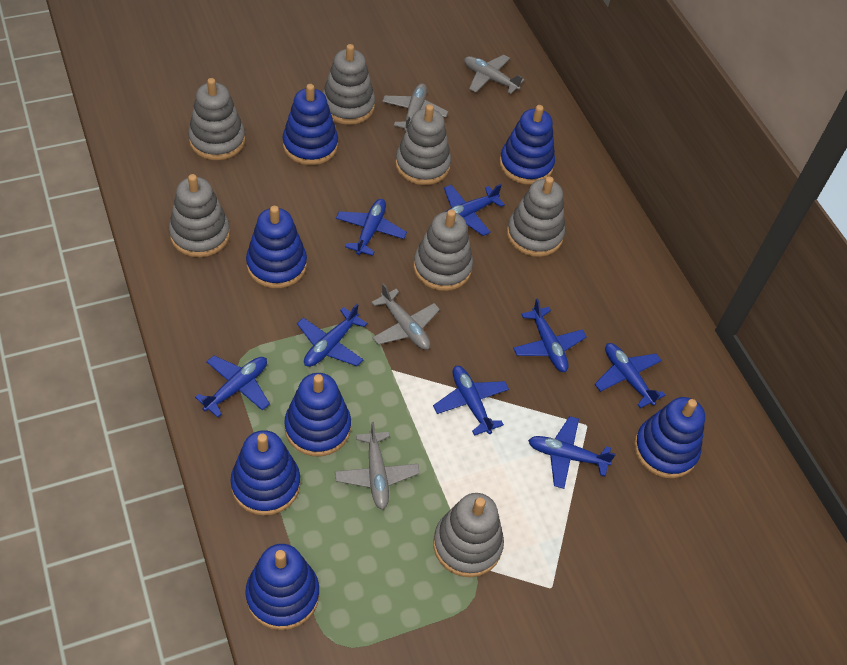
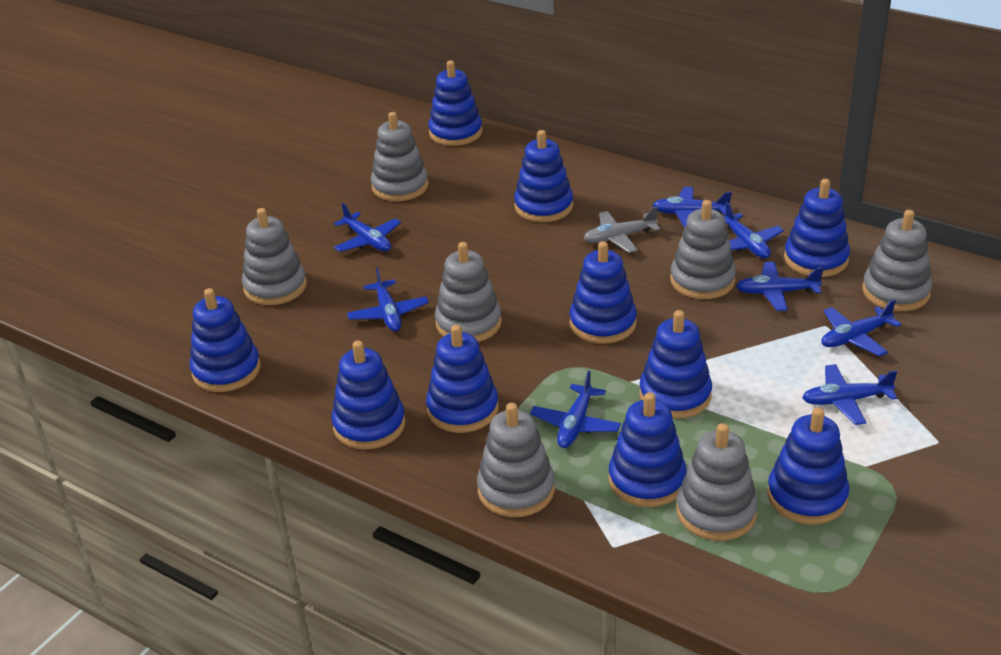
blue stacking toy: [230,430,300,516] [245,544,319,630] [246,206,307,288] [283,84,338,165] [284,373,351,456] [499,105,555,185] [634,397,705,478] = 7 -> [189,288,261,392] [331,340,405,449] [426,325,499,433] [428,61,483,146] [514,130,573,222] [569,241,637,344] [609,392,687,507] [639,310,712,419] [767,408,849,525] [784,179,850,277] = 10
grey plane: [335,422,420,510] [371,283,440,350] [382,83,448,132] [464,55,525,94] = 4 -> [583,206,660,253] = 1

